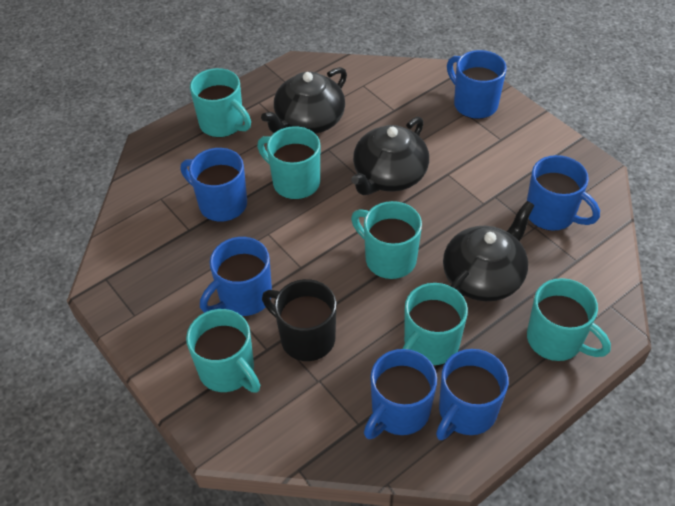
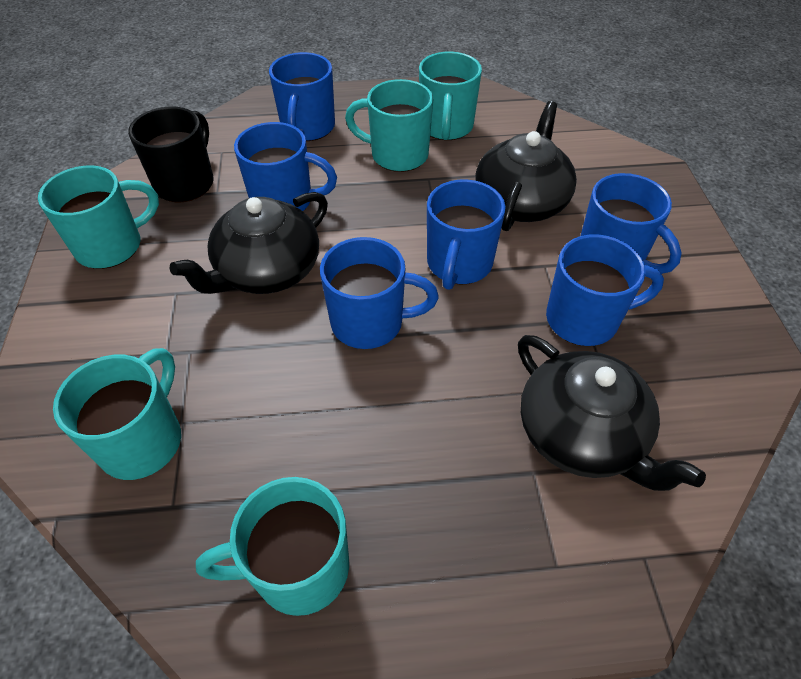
turquoise mug: [186,309,260,393] [190,68,251,138] [257,126,320,199] [351,201,422,279] [402,283,468,365] [527,278,611,361] = 6 -> [38,165,159,269] [53,348,181,480] [196,477,349,616] [345,79,433,172] [419,51,482,140] = 5

